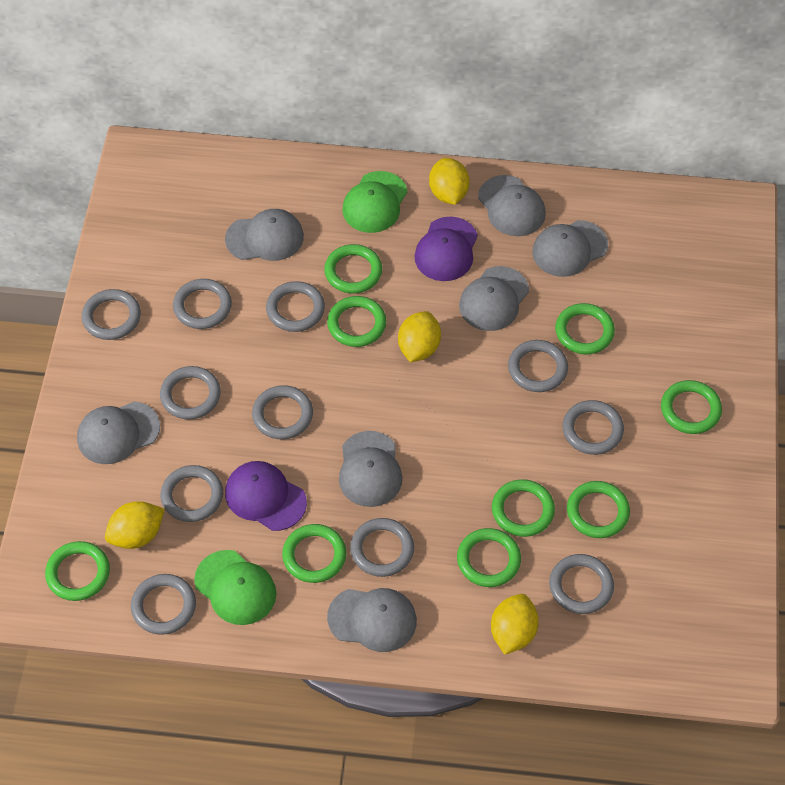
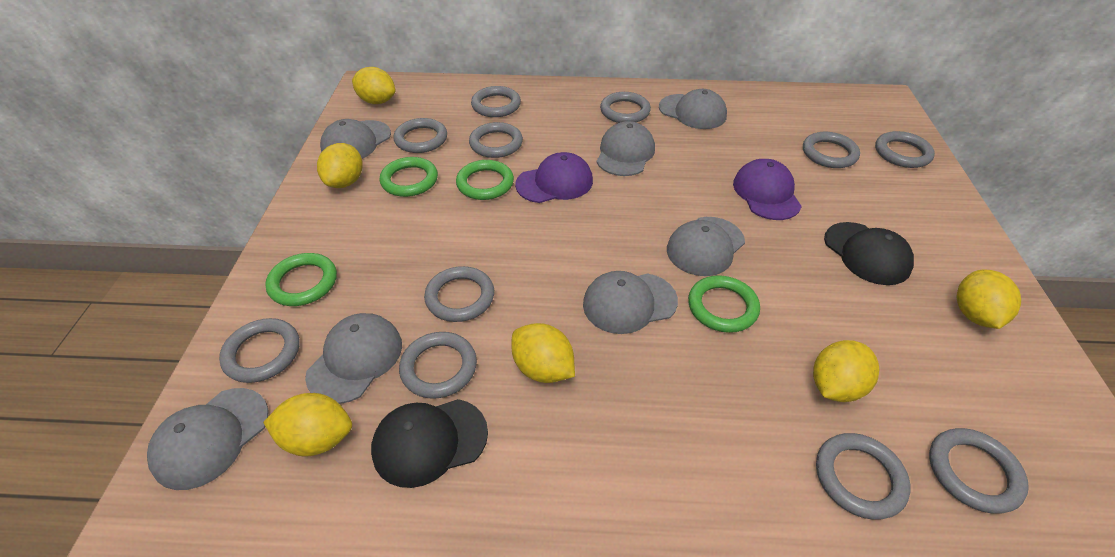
black cap: none = 0 -> [371,399,488,488] [824,222,914,285] = 2
green cap: [194,550,276,625] [342,171,408,233] = 2 -> none = 0
green ring: [45,541,110,601] [282,524,346,583] [324,244,382,293] [327,296,386,347] [457,528,521,587] [492,479,555,537] [555,303,615,354] [567,481,630,538] [661,380,722,434] = 9 -> [265,253,337,306] [379,157,438,197] [456,160,514,200] [688,275,760,333] = 4
yellow lemon: [105,501,165,549] [398,311,441,362] [429,158,470,205] [491,594,539,655] = 4 -> [263,393,352,457] [317,143,363,188] [352,67,395,104] [511,323,575,383] [813,340,879,402] [957,269,1021,329] = 6

